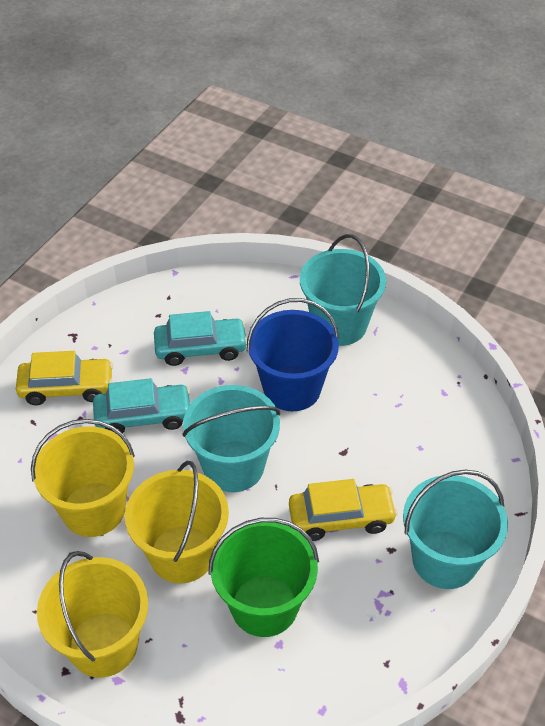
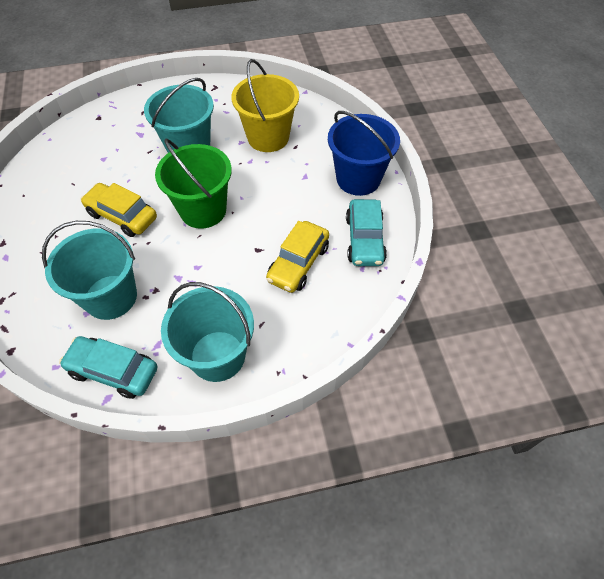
yellow bucket: [31,419,135,537] [37,551,148,678] [125,461,229,584] = 3 -> [231,59,299,152] = 1

